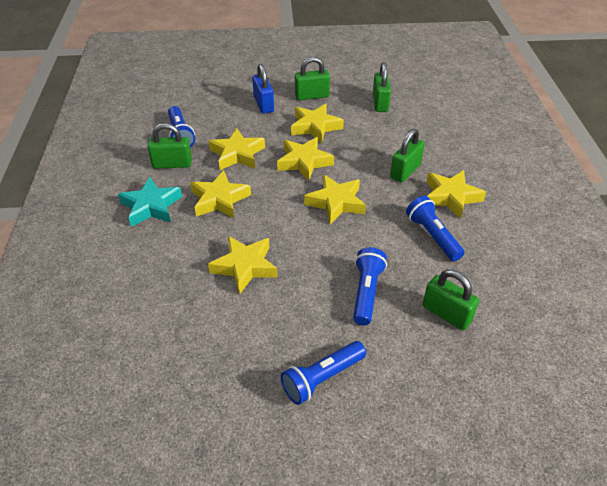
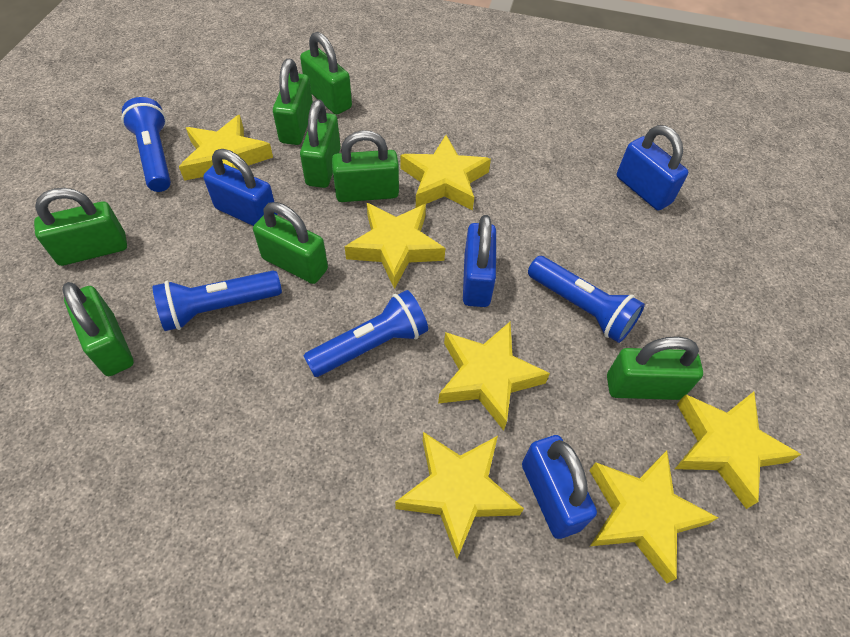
blue padlock: [252,64,274,114] = 1 -> [203,149,277,226] [463,215,496,307] [522,435,597,539] [617,125,688,210] = 4
green padlock: [148,123,192,169] [295,57,330,100] [373,62,391,112] [390,129,425,182] [423,270,479,330] = 5 -> [34,188,127,266] [62,282,134,376] [253,202,328,284] [273,59,313,145] [300,32,352,115] [300,100,341,188] [332,130,399,202] [607,336,703,400] = 8
turquoise star: [118,177,182,227] = 1 -> none = 0

